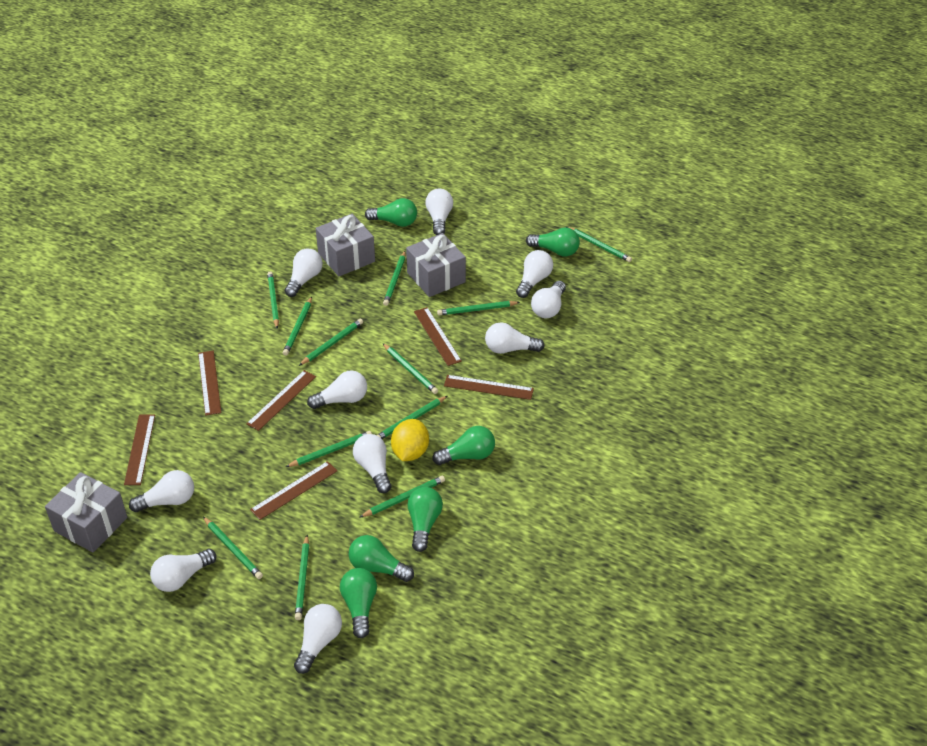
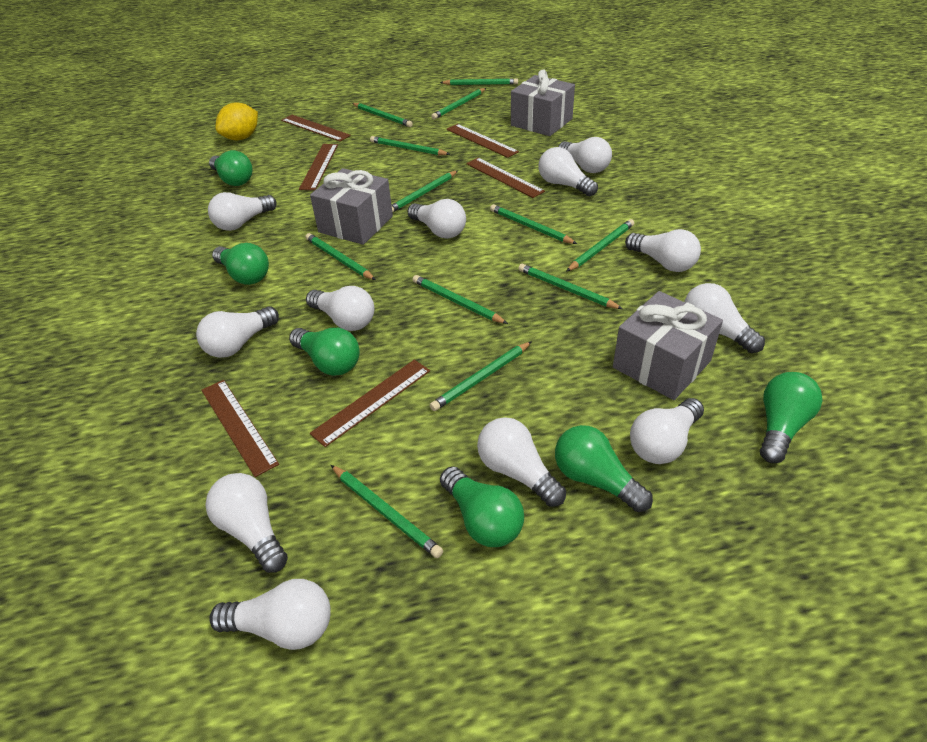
white light bulb: [129,470,194,512] [150,549,217,592] [285,248,323,297] [294,604,342,674] [307,370,367,409] [353,434,391,493] [425,189,453,235] [485,322,545,354] [516,250,553,298] [531,281,566,318] = 10 -> [196,306,279,358] [205,473,288,573] [208,192,277,231] [209,579,331,650] [306,286,374,331] [407,199,466,239] [477,417,566,507] [539,147,598,196] [558,137,612,173] [625,229,701,272] [630,398,704,464] [684,283,765,353] = 12

